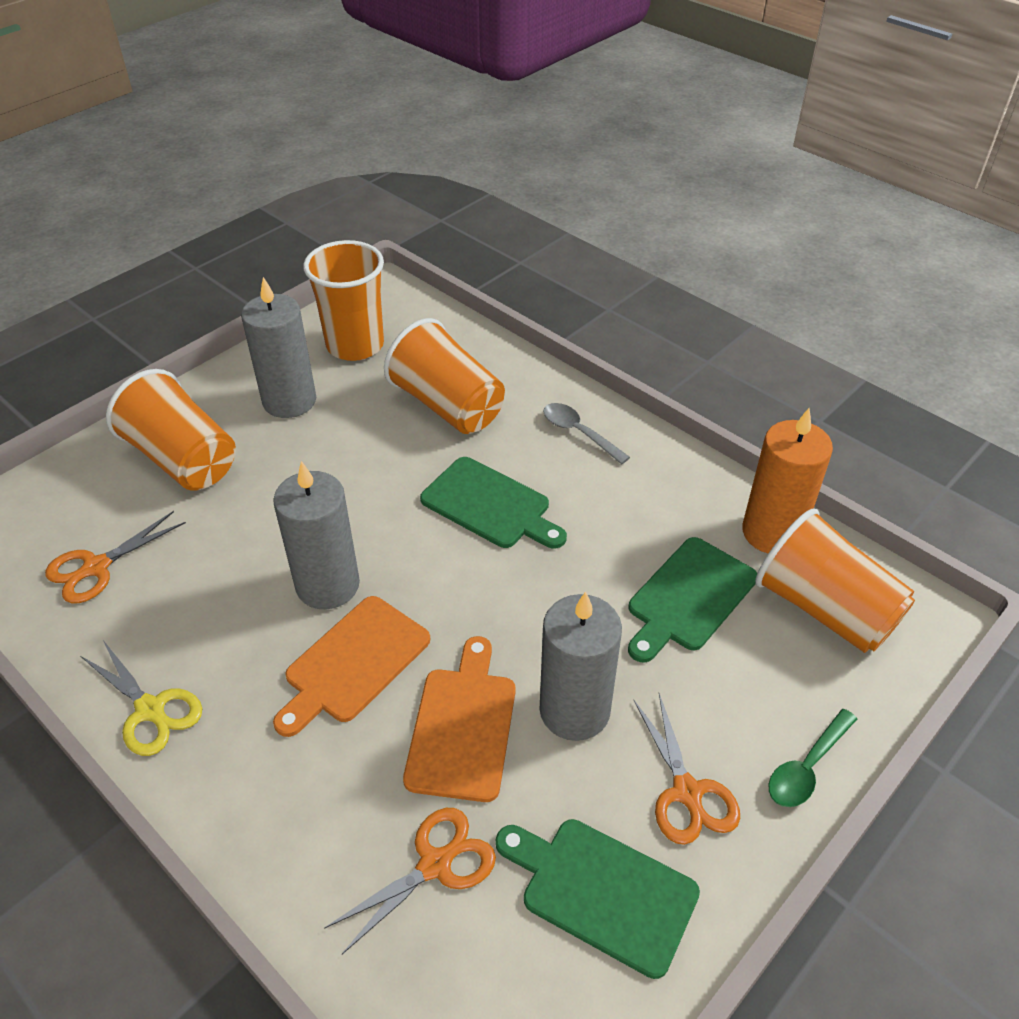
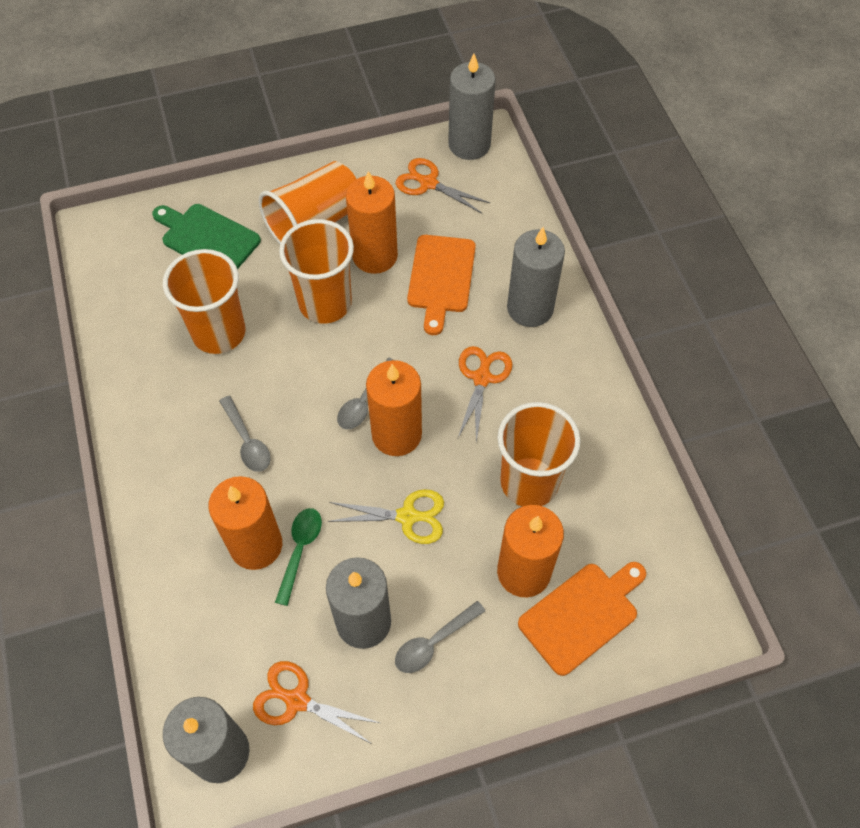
green cutting board: [420,457,567,549] [496,819,700,979] [628,537,757,663] = 3 -> [152,204,261,269] = 1
grey candle: [241,277,316,418] [273,461,360,609] [540,592,622,741] = 3 -> [163,697,249,783] [326,557,391,649] [448,54,496,160] [507,227,565,327] = 4
grey spoon: [543,403,630,464] = 1 -> [219,396,271,472] [337,358,394,429] [395,601,485,673] = 3
orange candle: [742,408,833,553] = 1 -> [208,476,282,570] [346,171,398,274] [366,360,422,456] [497,505,564,597] = 4

